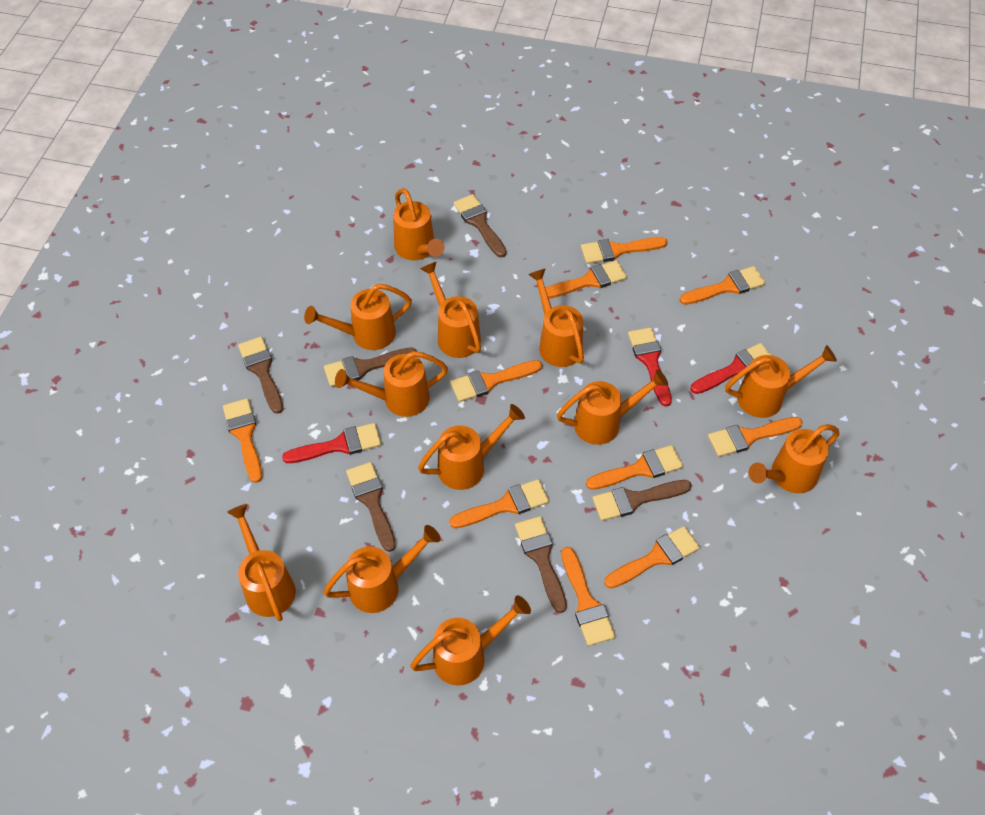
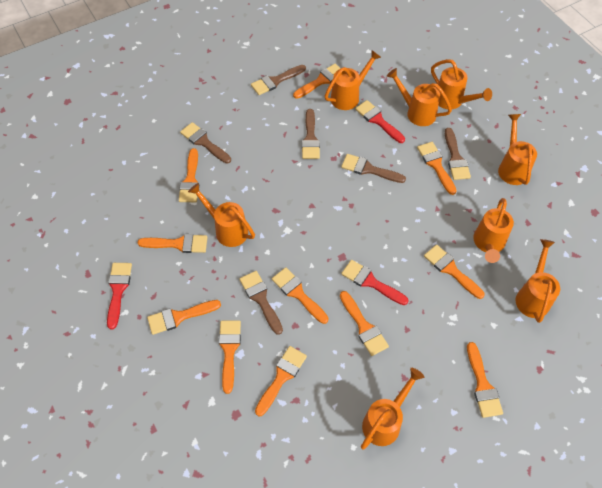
orange brush: [223,398,262,483] [449,479,549,528] [450,360,542,402] [545,260,627,299] [561,547,615,646] [581,237,667,264] [586,445,683,490] [604,526,700,589] [679,266,765,305] [708,417,803,457] = 10 -> [138,234,208,253] [147,300,221,335] [179,148,198,202] [219,320,241,394] [255,346,307,416] [272,267,328,324] [293,64,341,99] [340,291,389,356] [417,142,457,195] [424,245,485,299] [467,342,503,418] = 11
orange watering can: [227,504,296,621] [304,284,412,350] [323,525,440,613] [335,351,448,417] [393,188,445,260] [410,595,531,686] [418,404,525,490] [420,261,481,358] [528,268,584,367] [557,369,668,445] [725,345,837,418] [748,424,840,493] = 12 -> [188,183,255,247] [325,50,381,110] [361,368,424,450] [387,68,452,126] [431,59,492,109] [473,198,514,263] [498,114,537,185] [515,239,560,323] = 8

